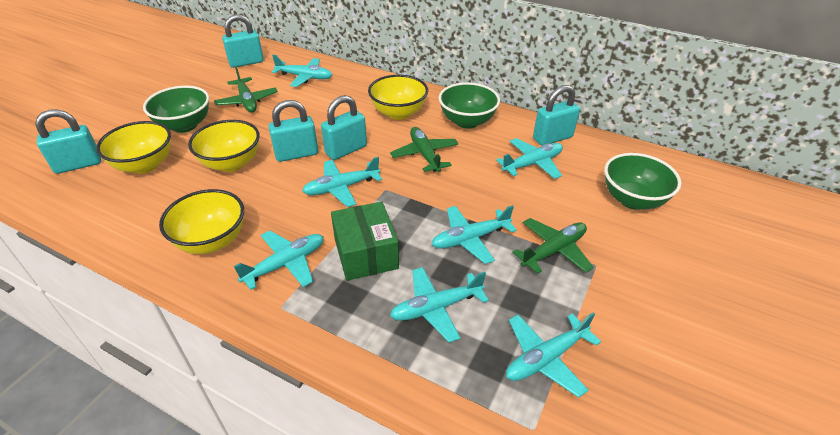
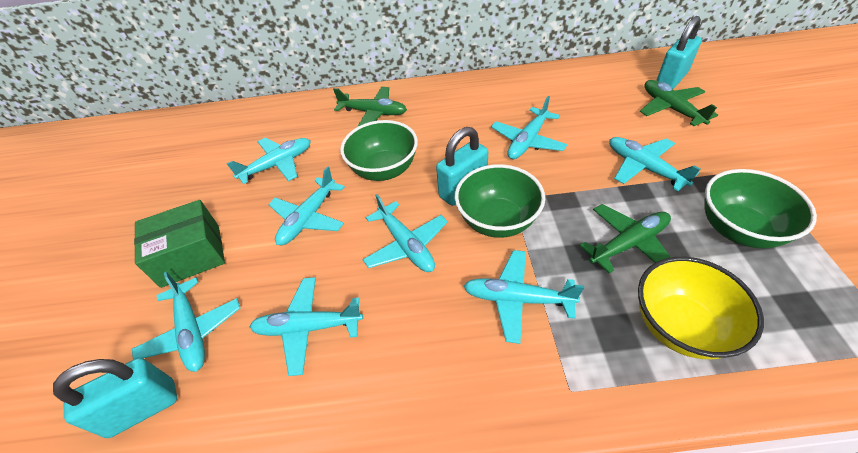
turquoise padlock: [35,109,101,174] [222,14,264,68] [269,100,318,162] [321,95,367,160] [533,85,580,146] = 5 -> [53,358,177,438] [436,127,488,206] [656,16,702,89] = 3
turquoise plane: [234,231,324,290] [272,55,332,87] [302,157,382,207] [390,267,489,343] [431,205,517,264] [496,138,563,179] [506,312,601,398] = 7 -> [132,272,240,372] [226,137,311,184] [249,277,363,376] [268,166,345,245] [362,194,448,272] [463,250,584,344] [491,96,567,159] [609,137,700,191] = 8
yellow bowl: [96,121,171,174] [159,189,244,254] [188,120,260,172] [368,75,428,120] = 4 -> [638,257,764,359] = 1

